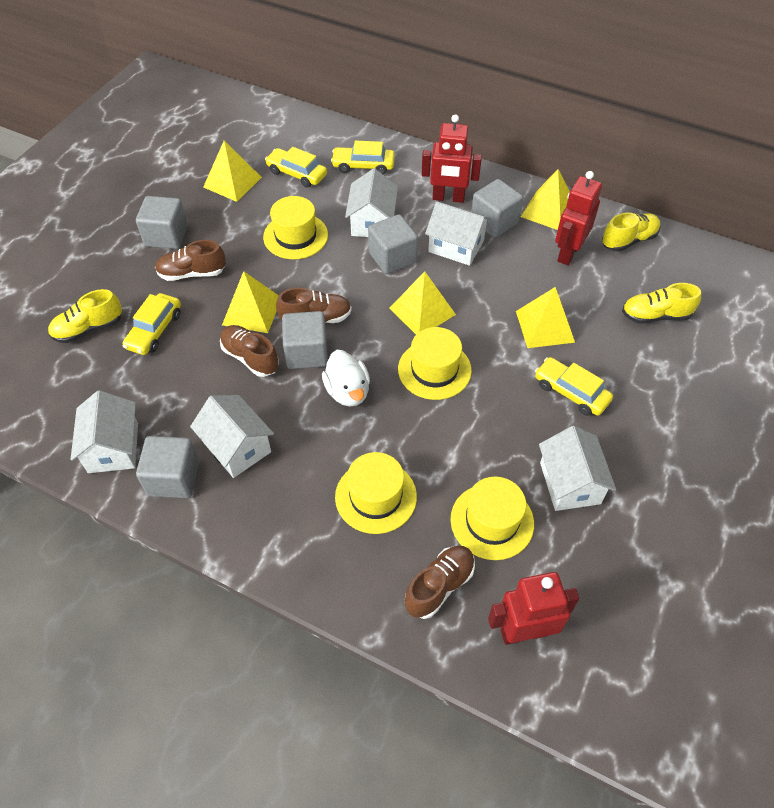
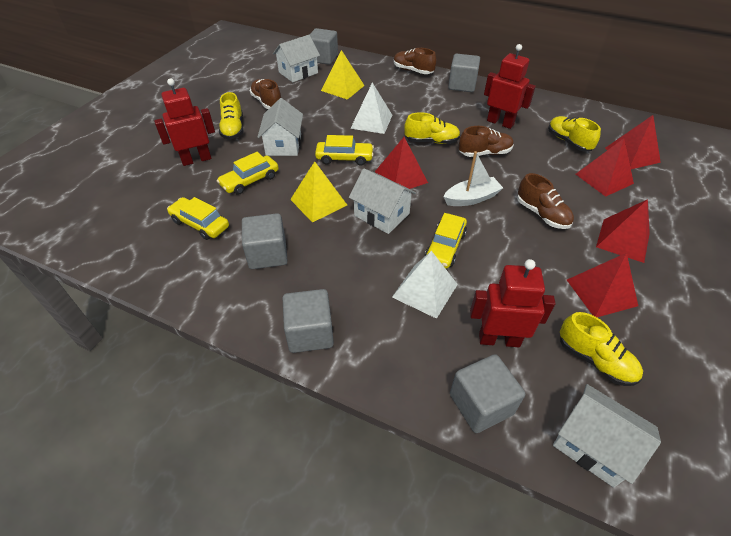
red pyramid: none = 0 -> [375,137,428,189] [567,253,638,317] [576,138,634,197] [596,199,650,263] [605,115,661,169] = 5
white boat: none = 0 -> [443,151,503,206] = 1
white duck: [322,350,370,407] = 1 -> none = 0
white house: [70,390,138,473] [190,395,274,478] [345,168,398,237] [425,202,491,266] [539,426,616,511] = 5 -> [257,98,303,156] [273,35,320,82] [349,169,416,234] [553,384,661,487] = 4
white pyramid: none = 0 -> [350,82,392,134] [392,251,458,319] = 2
yellow hat: [263,196,328,260] [335,452,417,534] [398,327,472,400] [451,477,534,560] = 4 -> none = 0
yellow pyramid: [203,140,262,202] [222,271,279,333] [390,271,456,334] [516,287,575,348] [521,169,570,230] = 5 -> [290,161,347,222] [321,50,365,100] = 2
yellow shoe: [48,289,122,343] [602,213,661,252] [622,283,701,324] = 3 -> [219,92,244,140] [404,112,460,144] [548,116,601,151] [560,312,643,386] = 4

